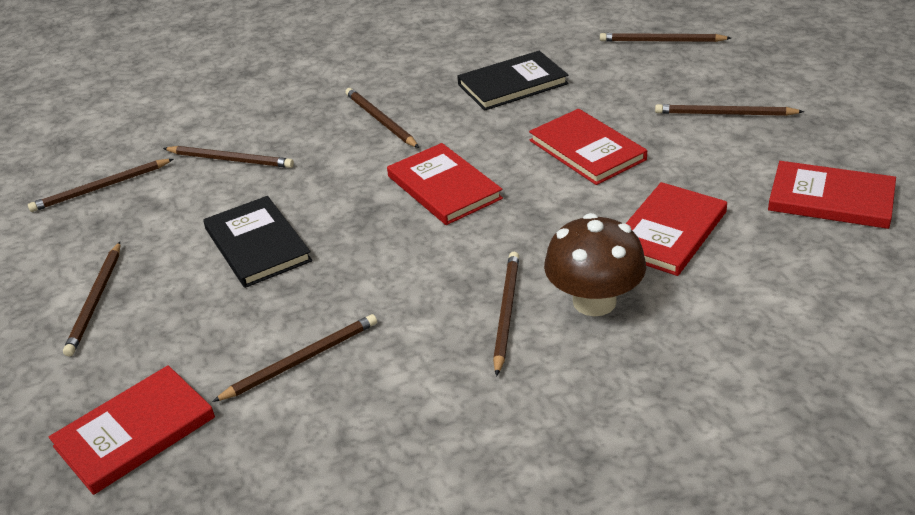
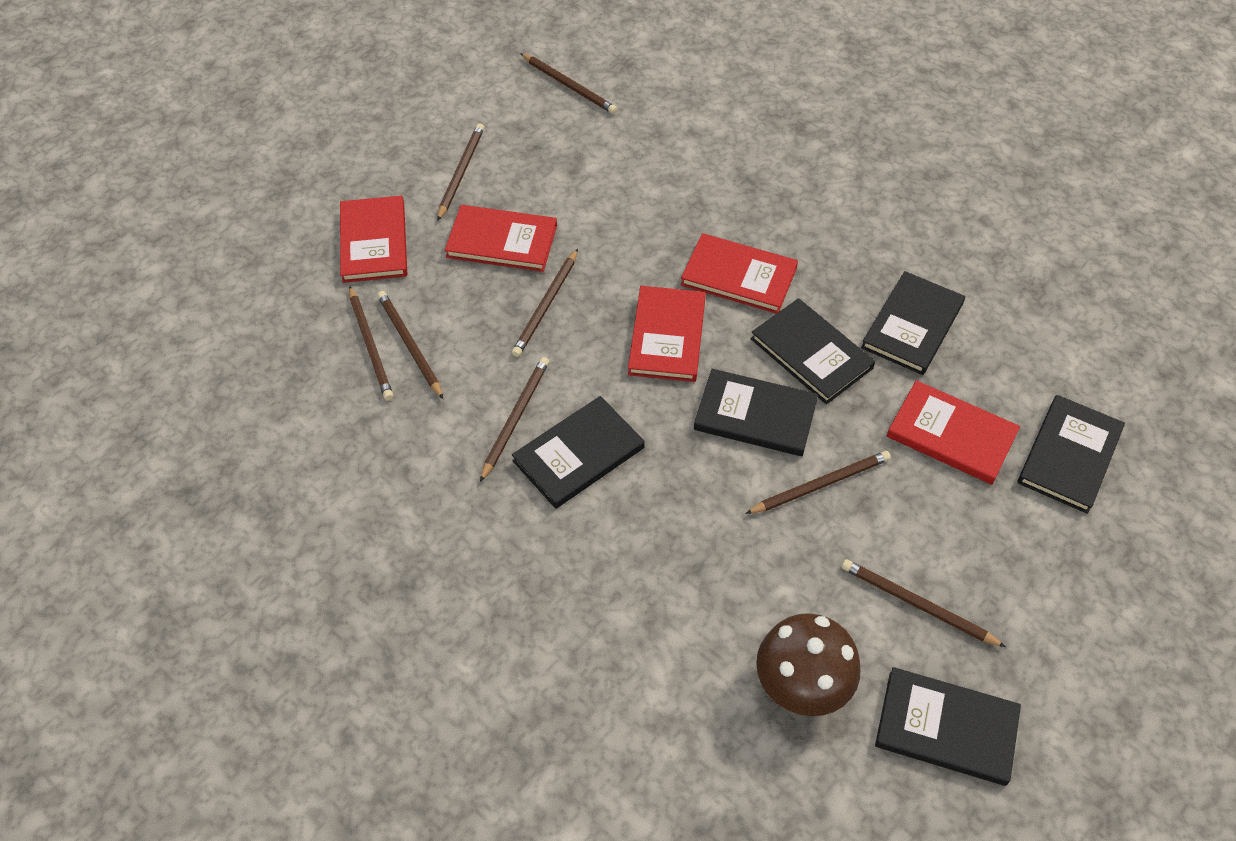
black book: [203,196,312,288] [458,51,569,111] = 2 -> [512,396,645,509] [694,369,818,456] [751,298,875,404] [861,271,965,375] [875,667,1021,786] [1018,395,1125,514] = 6

